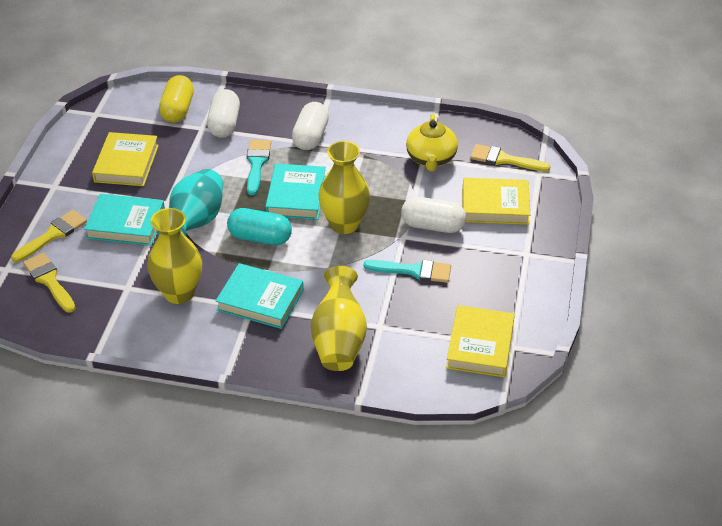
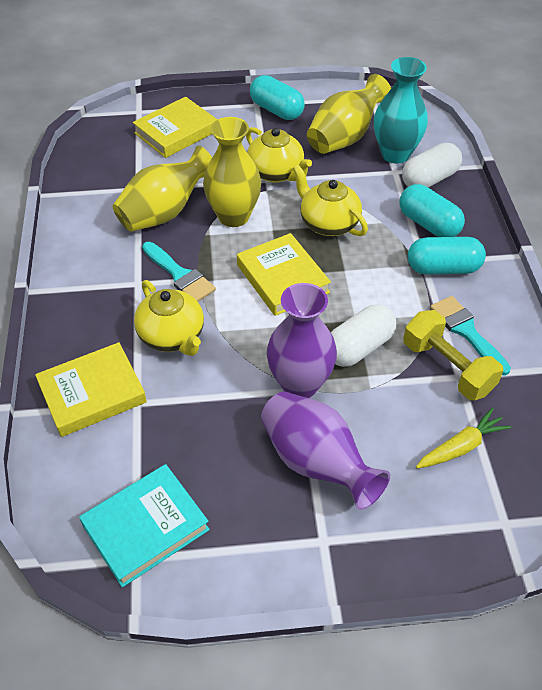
purple vase: none = 0 -> [261,391,390,510] [267,283,337,398] = 2
turquoise book: [84,194,165,246] [216,263,303,329] [265,164,326,220] = 3 -> [79,464,210,587] = 1
turquoise capsule: [227,208,292,245] = 1 -> [250,75,305,120] [399,184,465,237] [408,237,486,274] = 3
white capsule: [207,89,240,138] [292,102,329,150] [401,197,466,233] = 3 -> [331,304,396,367] [402,143,462,188] = 2
yellow brush: [11,210,87,262] [23,253,76,313] [470,144,550,172] = 3 -> none = 0
yellow capsule: [159,75,194,123] = 1 -> none = 0
yellow carrot: none = 0 -> [416,408,511,469] = 1
yellow dumbbell: none = 0 -> [403,310,503,400] = 1
yellow teapot: [406,114,458,171] = 1 -> [134,280,204,356] [246,127,312,183] [292,165,368,236] = 3

